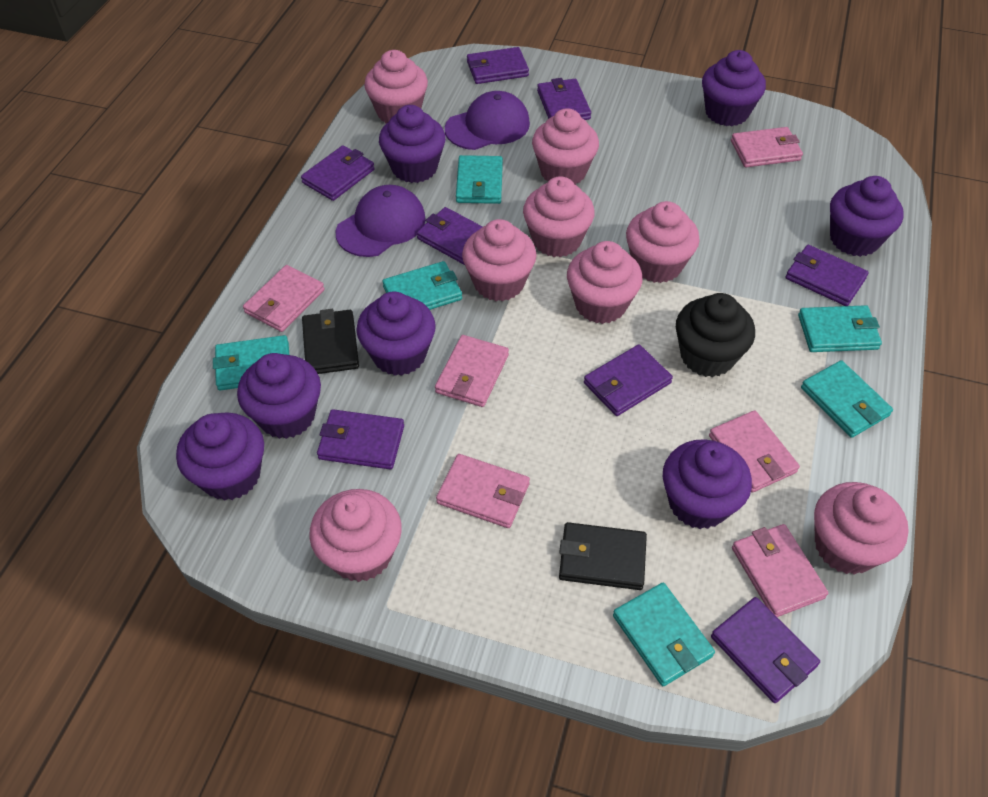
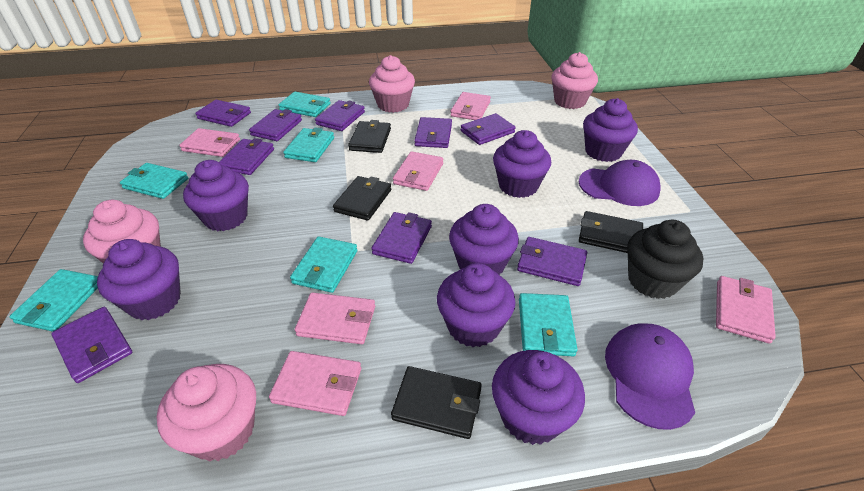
black wallet: [302,309,359,374] [559,522,647,590] = 2 -> [333,176,391,221] [348,120,391,153] [391,366,482,439] [579,211,643,253] = 4
pink cupcake: [309,489,402,582] [364,50,428,123] [462,219,536,301] [523,176,595,257] [532,108,599,185] [567,241,642,324] [626,201,700,283] [814,482,909,575] = 8 -> [83,200,161,264] [156,364,256,461] [369,55,415,113] [551,52,598,109] = 4
purple wallet: [301,145,375,201] [317,409,404,469] [417,207,483,265] [467,47,529,84] [537,78,591,120] [584,344,673,416] [711,597,820,703] [786,245,869,306] = 8 -> [51,307,132,383] [195,100,251,127] [219,138,274,175] [249,109,302,141] [315,100,365,131] [371,212,432,264] [414,117,452,148] [461,113,516,145] [517,237,587,286] = 9

